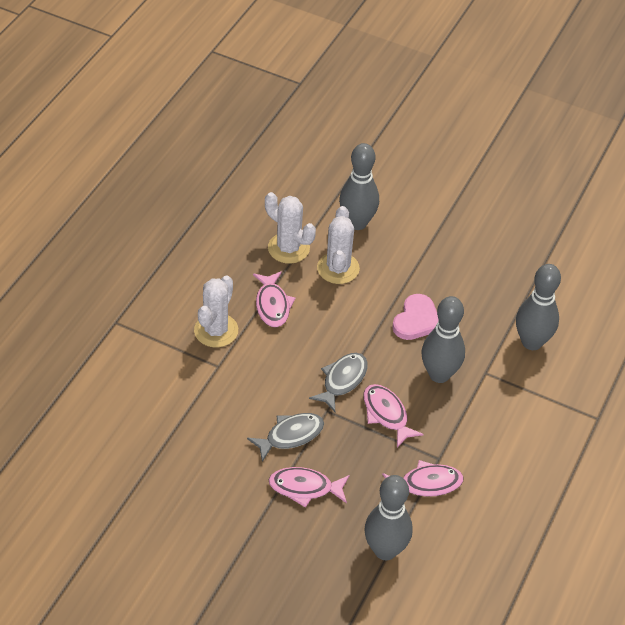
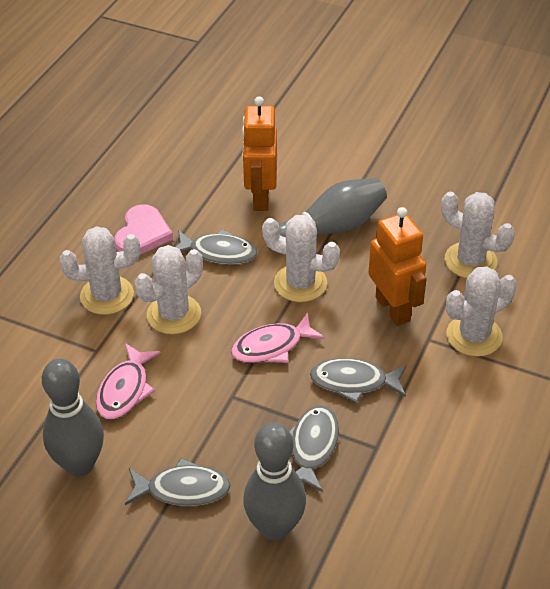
grey bowling pin: [339,143,379,230] [364,475,413,560] [421,296,465,383] [516,264,561,350] = 4 -> [42,359,104,476] [243,423,306,541] [266,178,387,253] = 3
grey fish: [247,413,324,462] [309,353,368,412] = 2 -> [125,458,231,506] [176,229,257,265] [289,405,339,492] [310,358,406,403] = 4
orange robot: none = 0 -> [242,96,277,211] [368,207,427,326] = 2
pink fish: [253,271,296,327] [269,467,350,508] [363,384,424,447] [382,460,463,497] = 4 -> [96,343,161,419] [231,313,325,363] = 2
white cactus: [194,275,238,347] [265,192,316,264] [317,206,360,284] = 3 -> [60,226,140,315] [135,245,203,334] [262,215,340,302] [441,192,515,278] [446,266,517,357] = 5

